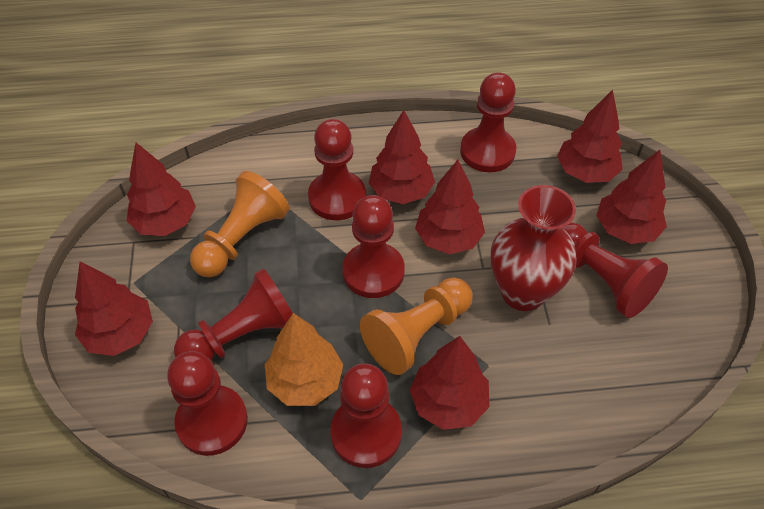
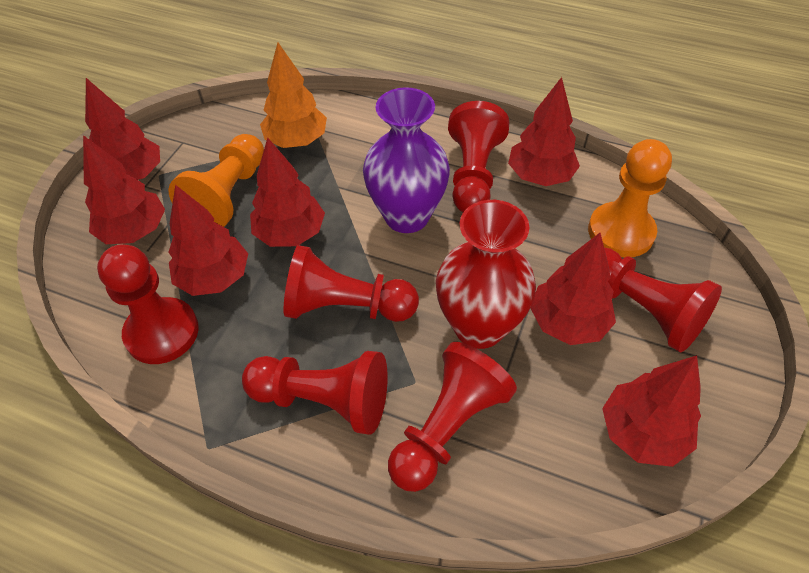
purple vase: none = 0 -> [363,87,450,233] = 1
red pawn: [167,351,248,456] [174,268,292,360] [308,119,366,220] [330,363,402,468] [342,195,405,298] [460,72,516,172] [563,222,668,318] = 7 -> [97,245,199,364] [242,351,388,435] [283,245,419,322] [388,342,517,492] [448,101,509,212] [604,247,722,352] = 6

